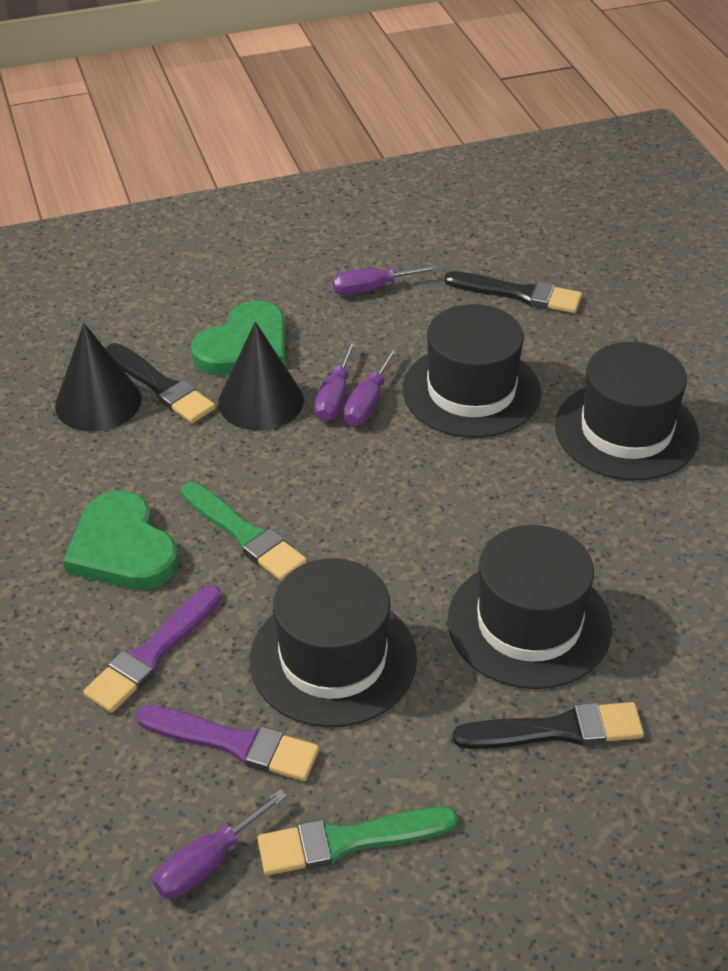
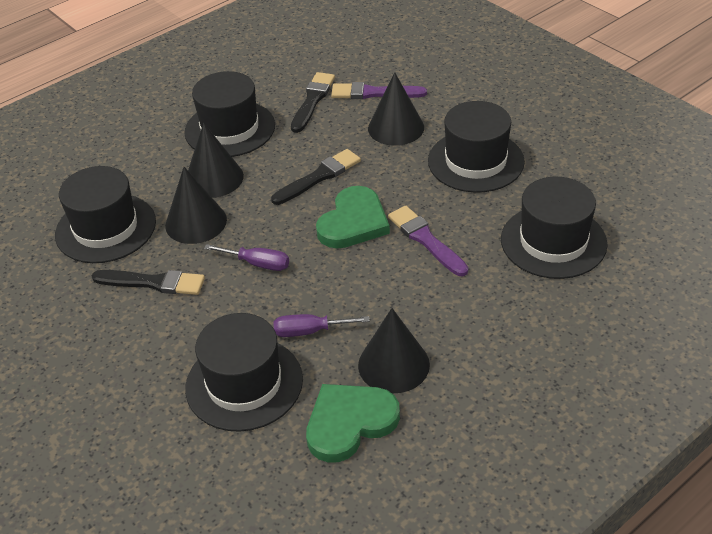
black cone: [55,323,141,432] [218,322,304,430] = 2 -> [165,167,227,244] [188,123,244,198] [358,308,430,394] [368,72,424,146] = 4
black hat: [250,558,417,728] [402,304,541,438] [447,525,612,689] [555,342,699,481] = 4 -> [55,166,156,263] [184,71,275,157] [185,313,303,432] [428,101,525,193] [501,177,607,279] = 5
green brush: [181,482,307,581] [257,806,458,875] = 2 -> none = 0
purple screwdriver: [153,789,287,899] [314,340,356,422] [332,264,438,295] [344,347,398,426] = 4 -> [204,244,289,271] [273,314,370,337] = 2

